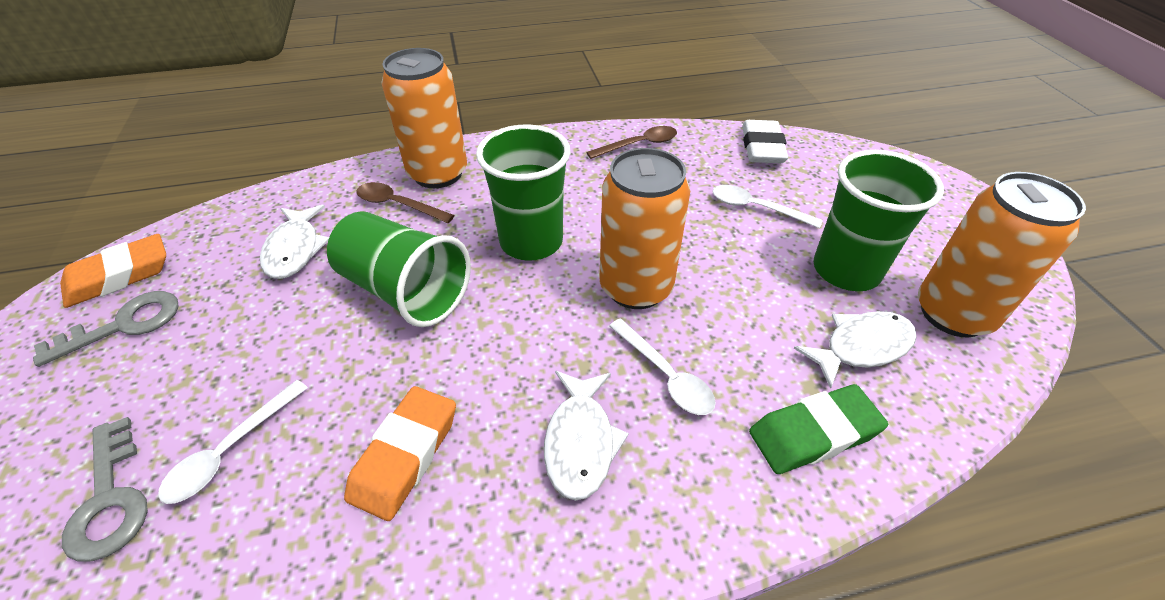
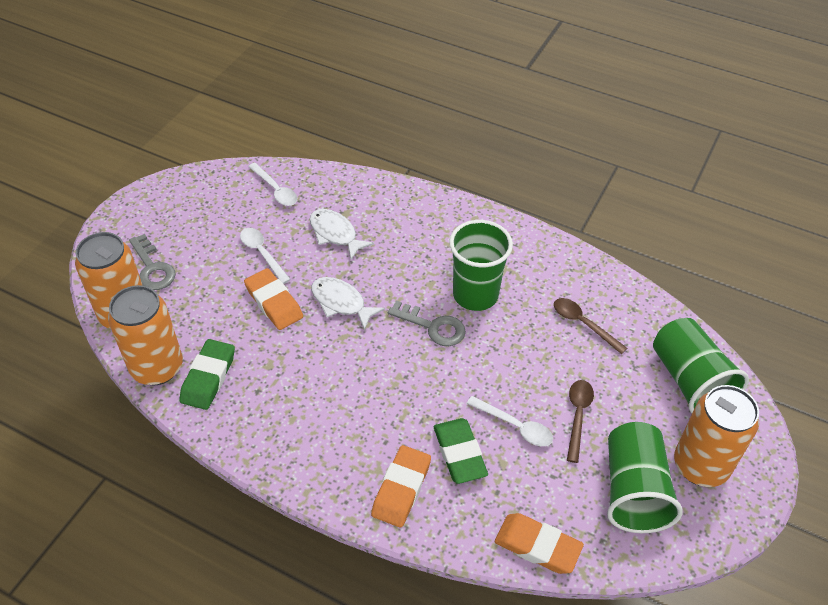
green eraser: [749,384,888,474] = 1 -> [179,339,235,410] [434,418,488,484] = 2
orange eraser: [60,234,166,308] [344,386,456,521] = 2 -> [244,268,303,330] [371,445,431,528] [495,513,584,574] = 3
white eraser: [742,120,788,163] = 1 -> none = 0
white fish: [260,205,329,279] [544,371,629,501] [794,311,917,389] = 3 -> [310,209,374,260] [311,277,385,330] = 2

